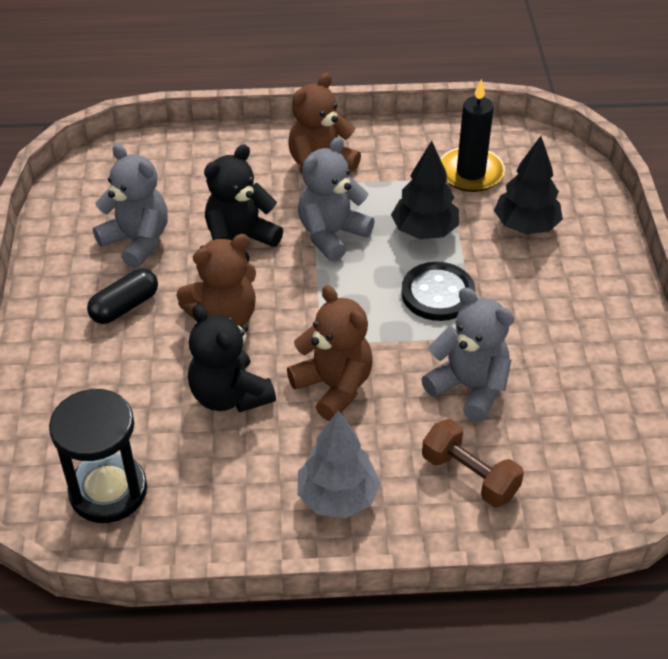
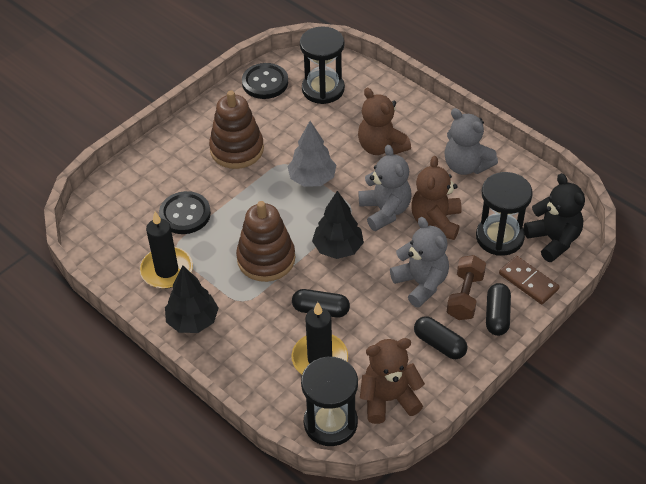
black button: [401,262,475,321] = 1 -> [159,191,211,234] [242,63,288,99] = 2
black candle: [441,79,505,192] = 1 -> [140,212,193,289] [292,302,348,374] = 2
black capsule: [87,268,158,324] = 1 -> [292,289,350,318] [414,316,468,359] [486,283,511,336] = 3
black hourglass: [49,389,147,523] = 1 -> [300,26,345,104] [301,356,358,446] [476,172,533,256] = 3
black teddy bear: [188,304,276,412] [204,144,283,263] = 2 -> [524,173,585,262] = 1
brown domino: none = 0 -> [499,256,560,305] = 1
brown stacking toy: none = 0 -> [209,90,264,169] [236,201,295,282] = 2

